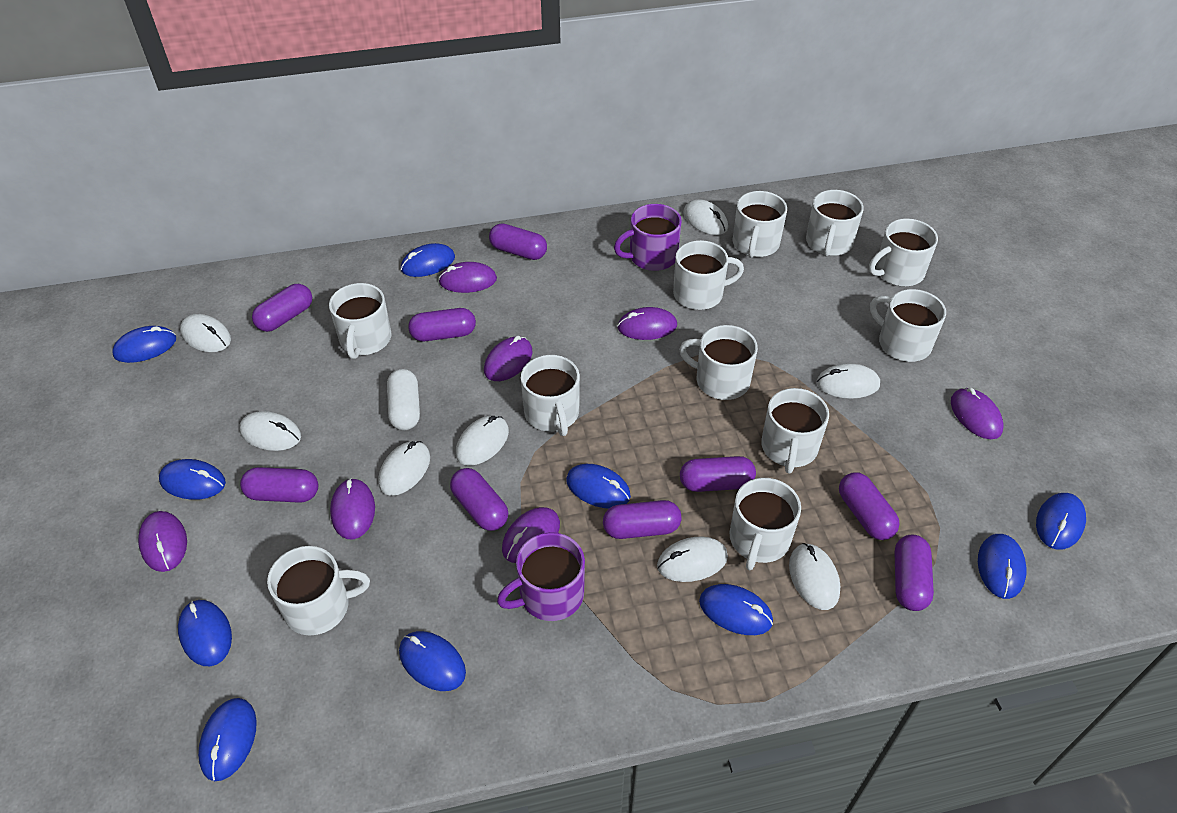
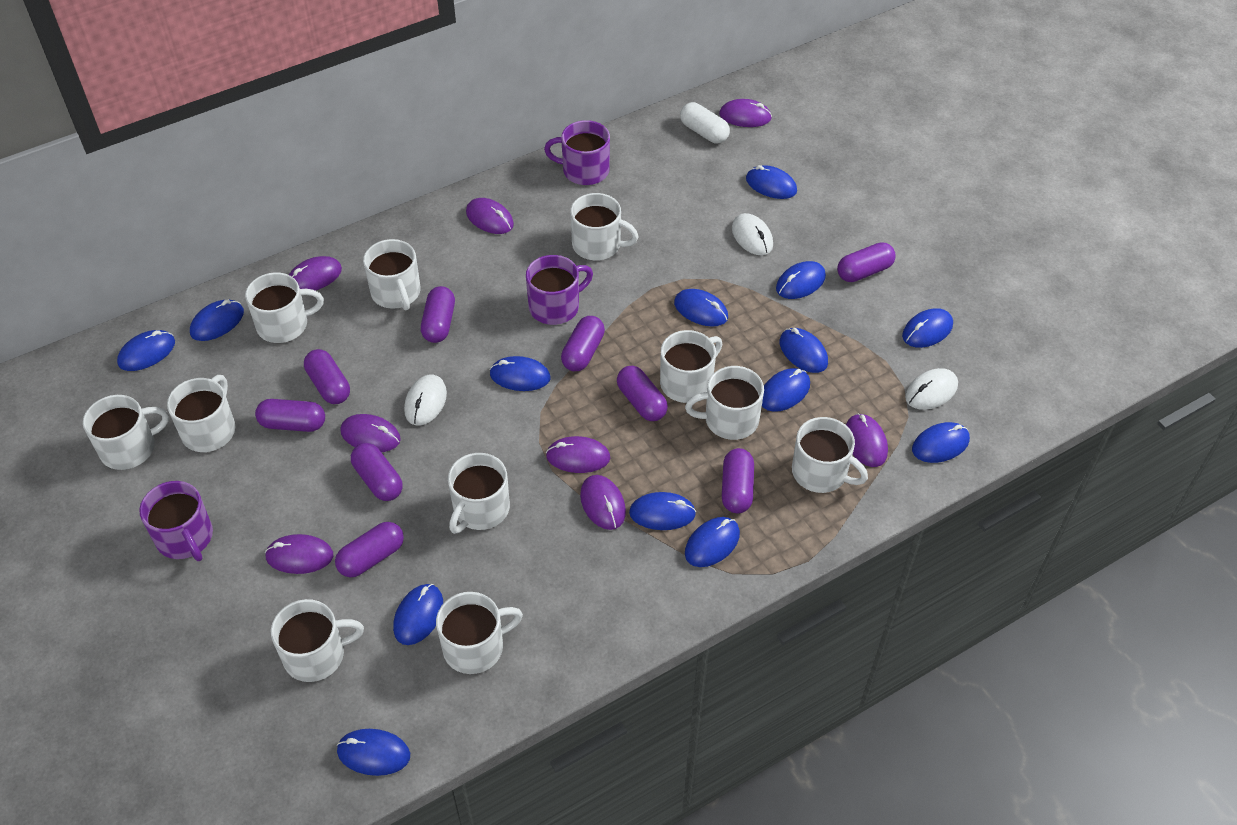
blue mouse: [112,326,176,363] [159,459,226,500] [178,600,232,666] [198,698,257,781] [399,631,466,691] [401,243,455,277] [566,464,631,508] [699,584,773,635] [978,534,1027,599] [1036,493,1086,550] = 10 -> [117,330,175,371] [190,299,244,341] [337,729,410,776] [393,584,443,645] [489,356,550,391] [629,492,696,530] [674,289,728,327] [685,517,740,567] [746,165,797,199] [762,368,810,412] [776,261,826,299] [780,328,828,373] [902,308,953,348] [912,422,970,463] = 14
purple mouse: [138,511,187,572] [330,478,375,539] [438,262,497,293] [484,336,532,381] [502,507,560,563] [617,307,677,340] [951,388,1004,439] = 7 -> [265,534,333,574] [289,256,342,291] [340,414,401,452] [466,198,514,234] [546,436,610,473] [580,475,626,530] [719,99,772,127] [846,413,888,467] = 8
purple mug: [497,532,585,621] [614,204,682,271] = 2 -> [139,481,213,561] [526,255,593,325] [544,120,610,185] = 3
white mouse: [180,314,231,352] [239,411,301,451] [378,441,430,496] [456,415,509,465] [657,537,728,582] [683,199,728,235] [789,543,840,610] [817,363,880,399] = 8 -> [404,374,447,425] [732,213,773,255] [905,368,958,410] = 3

